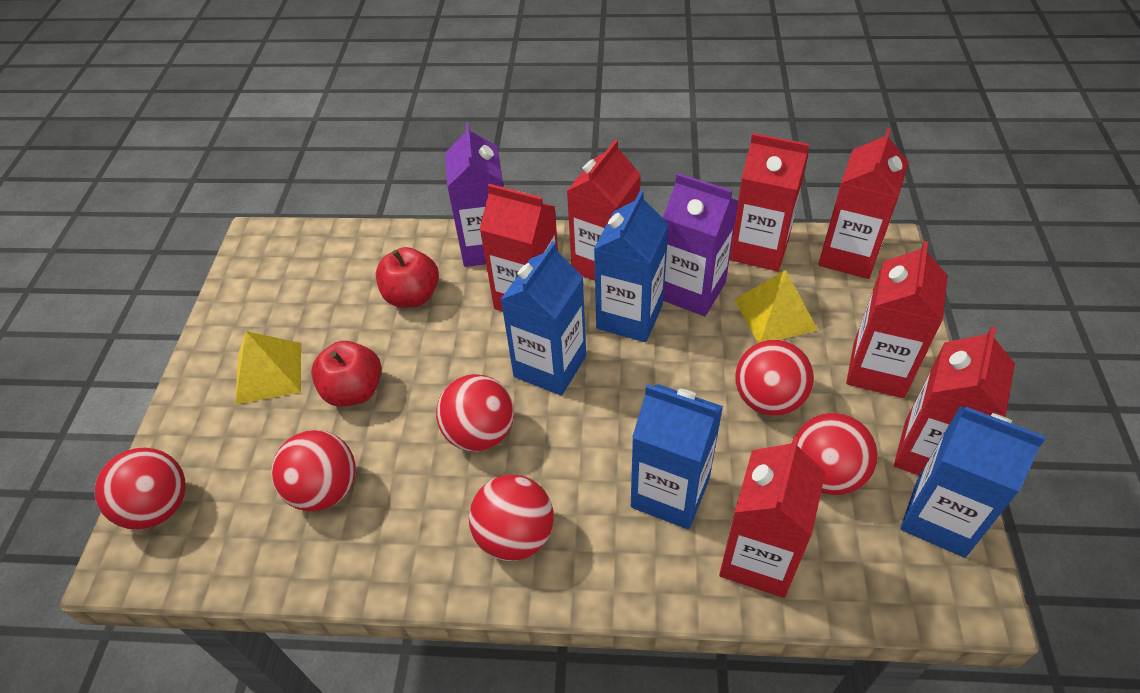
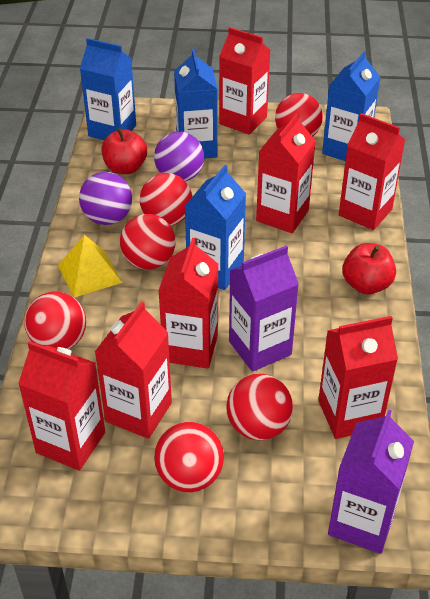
purple ball: none = 0 -> [79,172,132,225] [154,131,204,181] = 2
yellow pyramid: [235,331,301,405] [734,270,818,343] = 2 -> [58,235,122,297] = 1

